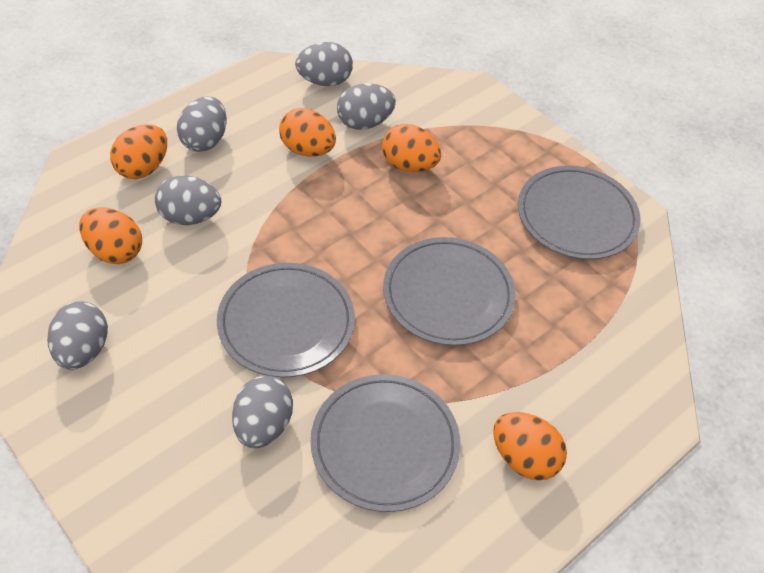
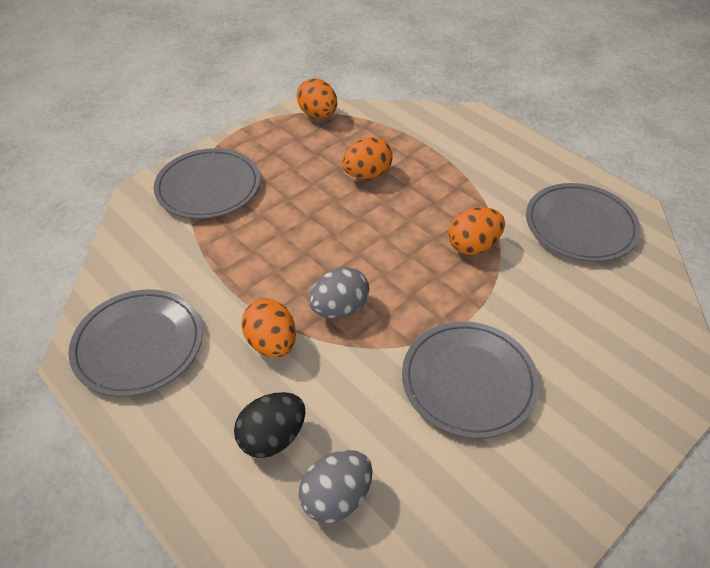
black egg: none = 0 -> [234,392,305,458] = 1
grey egg: [47,301,108,370] [155,175,221,225] [177,97,227,152] [232,376,293,448] [295,42,353,86] [337,83,396,130] = 6 -> [299,450,373,523] [309,267,369,318] = 2
orange egg: [79,208,142,264] [110,124,167,179] [279,108,336,157] [382,124,441,172] [493,412,567,481] = 5 -> [241,299,296,358] [297,78,337,118] [342,137,393,179] [448,207,505,255] = 4

